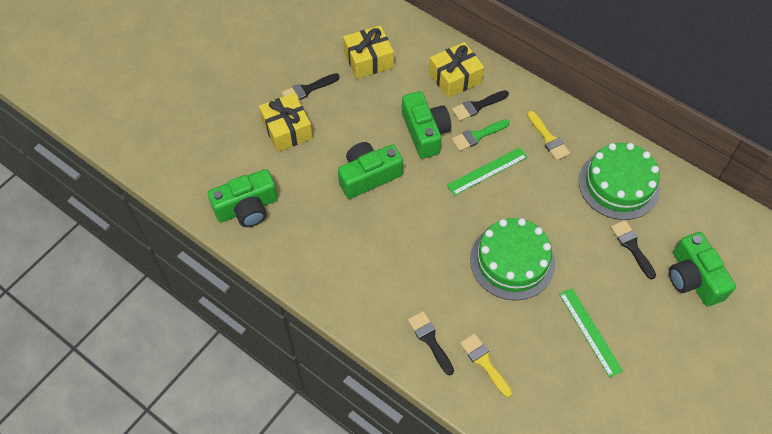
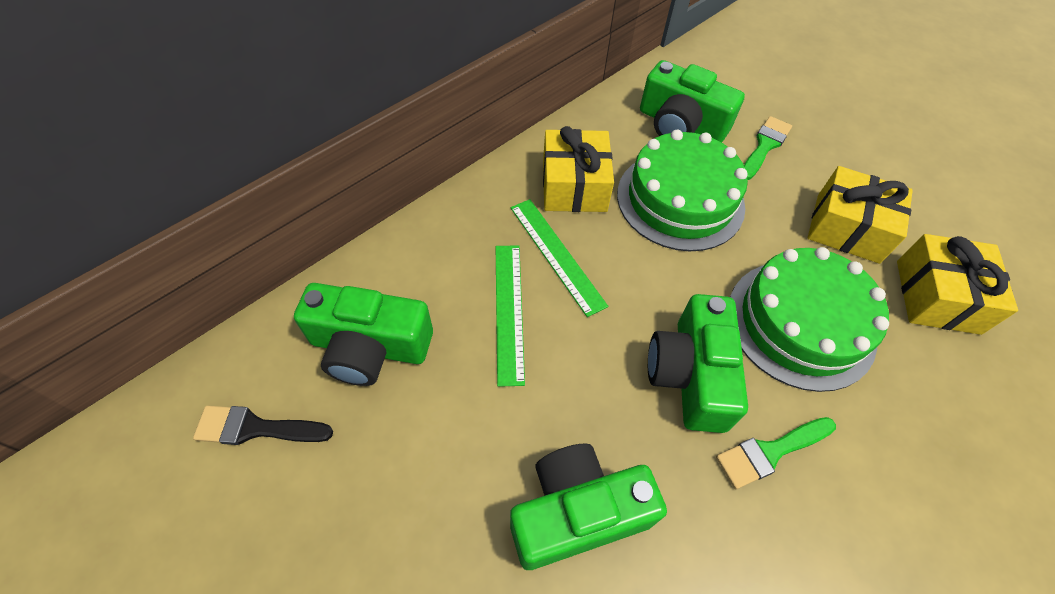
black brush: [282,73,340,100] [408,311,454,376] [452,90,509,121] [611,220,656,279] = 4 -> [193,405,333,445] = 1
green brush: [451,119,510,151] = 1 -> [716,417,836,489] [744,116,792,180] = 2
yellow brush: [460,333,512,397] [527,111,570,161] = 2 -> none = 0

